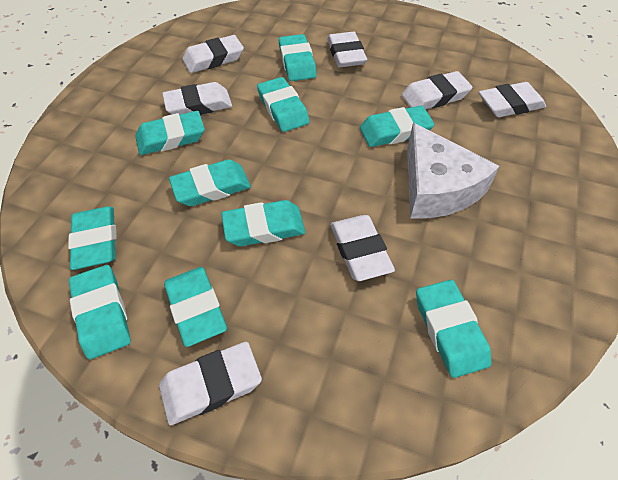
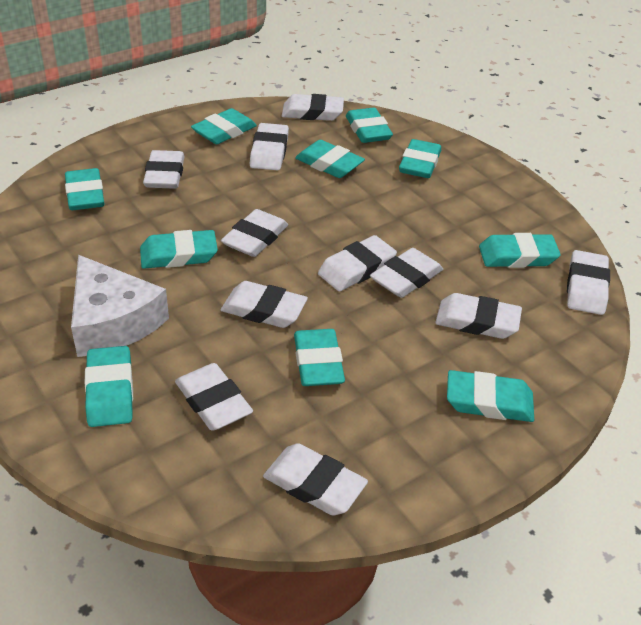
white eraser: [159,342,262,425] [162,82,232,115] [182,35,244,73] [327,32,367,67] [331,215,395,281] [402,71,473,109] [479,82,546,117] = 7 -> [143,150,185,189] [175,363,253,431] [221,209,288,257] [221,281,308,328] [250,123,289,170] [263,443,368,516] [282,94,344,121] [318,235,397,292] [370,248,443,298] [435,293,522,339] [567,250,610,315] = 11

